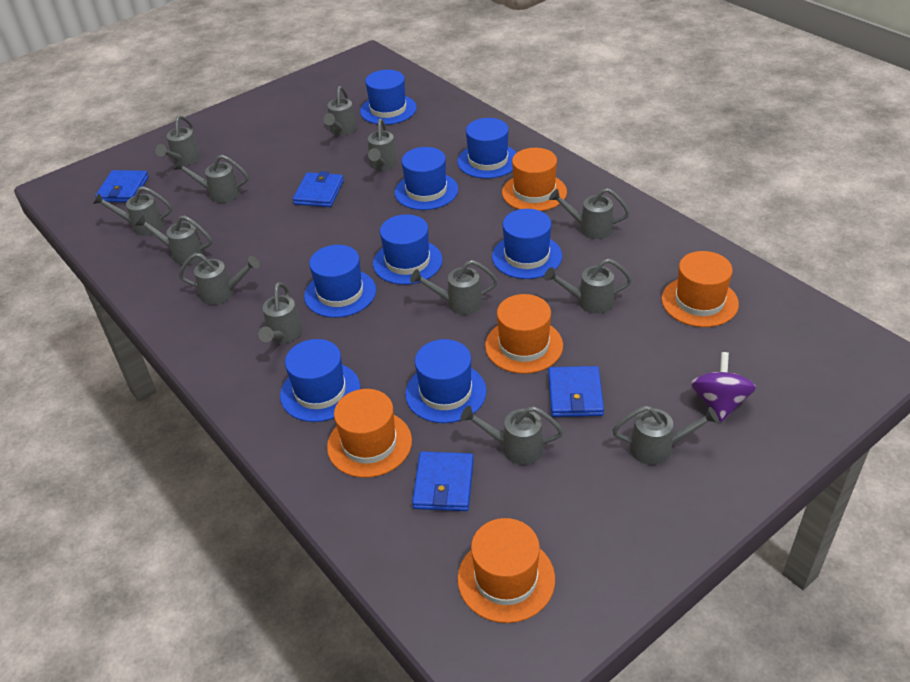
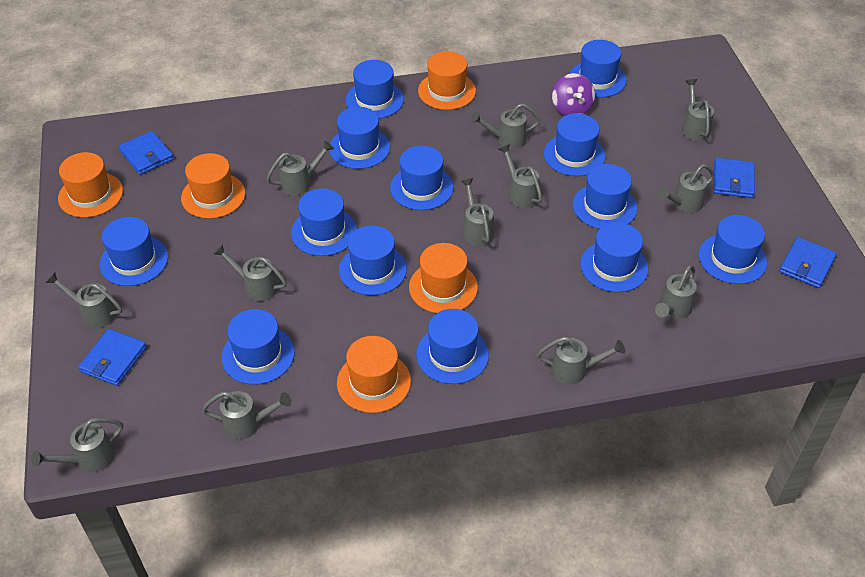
blue hat: [280,339,360,422] [304,245,376,318] [360,70,417,125] [373,214,443,285] [395,147,458,210] [405,339,487,423] [457,118,517,179] [492,209,562,279] = 8 -> [100,217,168,286] [221,309,295,385] [291,189,357,256] [329,107,390,169] [339,225,407,295] [345,60,404,119] [390,146,454,210] [416,309,489,384] [544,114,606,176] [569,40,626,98] [572,164,637,229] [580,223,649,292] [699,215,767,284] = 13
grey watering can: [93,186,172,236] [135,215,212,265] [155,116,201,166] [174,155,248,203] [179,253,260,305] [258,282,303,343] [323,86,357,135] [368,119,398,170] [410,260,498,315] [460,406,563,465] [544,258,632,314] [549,188,630,239] [612,406,719,465] = 13 -> [31,418,123,472] [46,272,122,328] [202,391,292,440] [213,244,287,301] [266,141,334,196] [461,178,494,246] [471,103,541,149] [499,144,542,208] [537,337,625,385] [655,265,697,319] [657,164,715,213] [682,79,714,141] = 12

